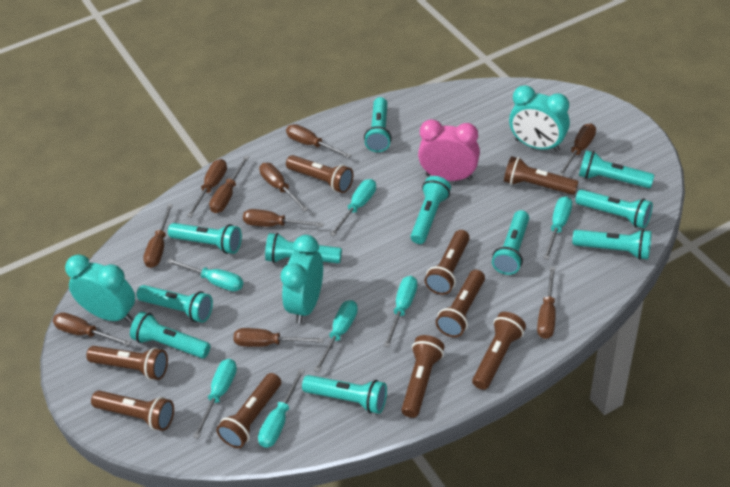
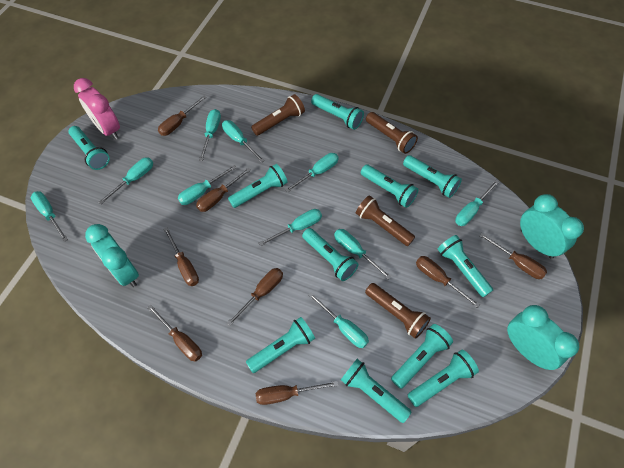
brown flashlight: [86,346,168,380] [91,391,174,431] [216,373,281,448] [286,155,353,193] [401,335,445,418] [425,230,470,295] [436,270,485,337] [472,312,526,390] [504,156,578,195] = 9 -> [251,94,305,136] [356,195,415,246] [365,283,431,339] [366,112,418,154] = 4
brown screwdriver: [53,312,131,346] [143,204,173,268] [187,159,227,217] [209,156,249,213] [233,328,324,347] [243,209,324,227] [259,163,308,212] [286,124,351,158] [537,266,556,339] [558,123,596,176] = 10 -> [147,305,202,362] [158,96,206,136] [164,227,199,286] [196,168,251,212] [227,268,283,326] [256,381,338,405] [416,256,480,308] [479,233,547,279] = 8
turquoise screwdriver: [167,259,243,291] [193,359,237,439] [258,368,305,448] [314,300,358,372] [330,179,376,236] [384,276,417,347] [543,196,572,260] = 7 -> [31,191,68,242] [99,157,153,204] [178,165,237,205] [199,109,221,161] [222,120,265,163] [258,209,322,247] [285,153,339,193] [308,292,369,348] [334,229,392,279] [455,180,499,226] = 10

